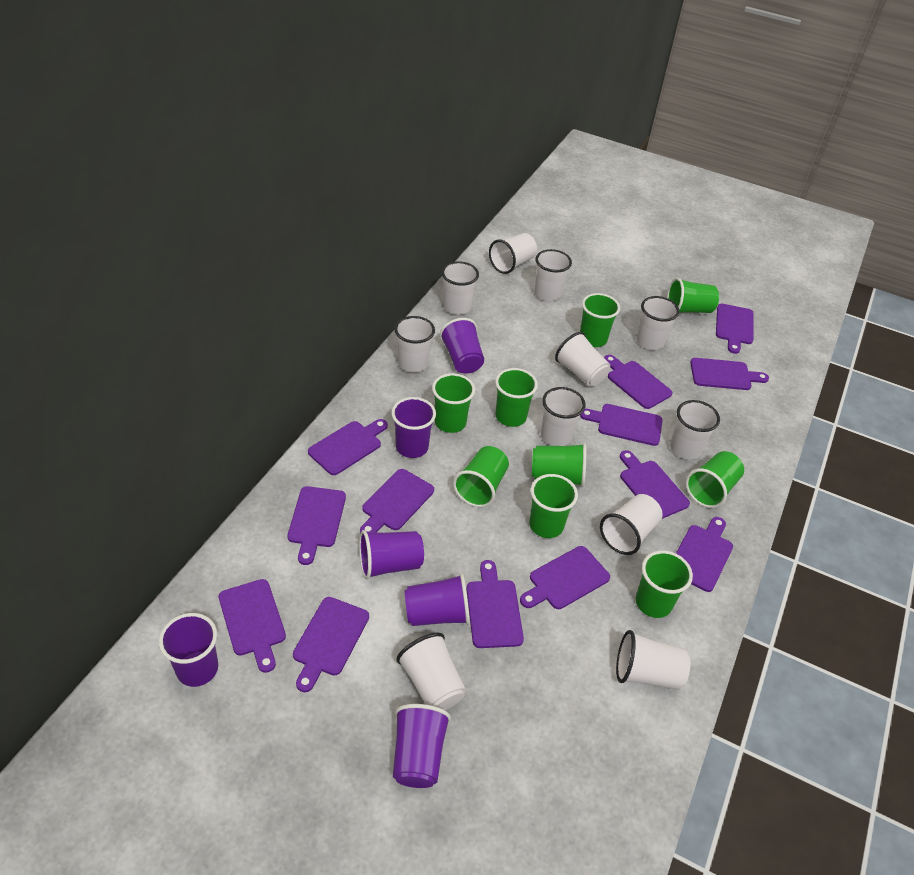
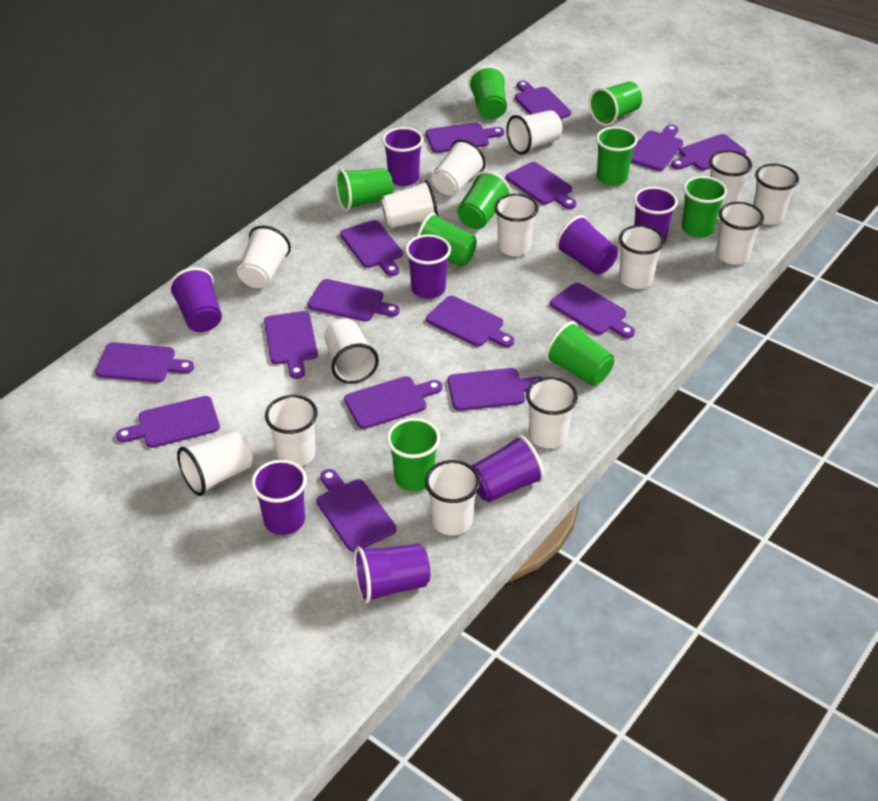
purple cup: [159,613,218,687] [359,530,424,580] [391,397,436,458] [393,704,451,788] [404,573,470,626] [440,318,484,374] = 6 -> [169,267,222,332] [251,460,307,535] [354,544,430,604] [382,127,423,186] [405,234,451,299] [471,435,545,502] [556,215,618,275] [633,187,678,244] = 8
purple cutting board: [219,579,286,673] [287,486,346,565] [293,597,369,692] [308,419,388,475] [360,469,434,533] [466,560,524,648] [520,546,610,609] [580,404,662,446] [604,355,673,409] [620,450,690,519] [676,517,733,592] [690,358,769,390] [716,304,754,354] = 13 -> [95,342,194,383] [116,396,220,448] [264,311,318,379] [308,279,400,322] [317,469,396,552] [340,220,403,276] [344,376,443,429] [426,123,504,153] [426,296,514,347] [448,368,543,411] [506,162,576,209] [515,81,571,119] [550,283,635,338] [631,125,683,171] [671,134,746,170] = 15
white cup: [394,316,435,373] [396,632,466,710] [441,261,479,315] [489,233,537,274] [534,249,572,301] [541,387,585,446] [555,332,610,386] [600,494,663,555] [616,630,691,690] [636,296,679,350] [670,400,720,459] = 11 -> [177,431,253,496] [237,226,291,288] [265,395,318,466] [324,319,379,384] [381,180,438,228] [425,460,480,535] [431,139,486,196] [494,194,539,256] [506,110,562,155] [526,377,578,448] [619,225,665,289] [709,150,752,209] [716,202,764,265] [753,164,799,225] = 14

